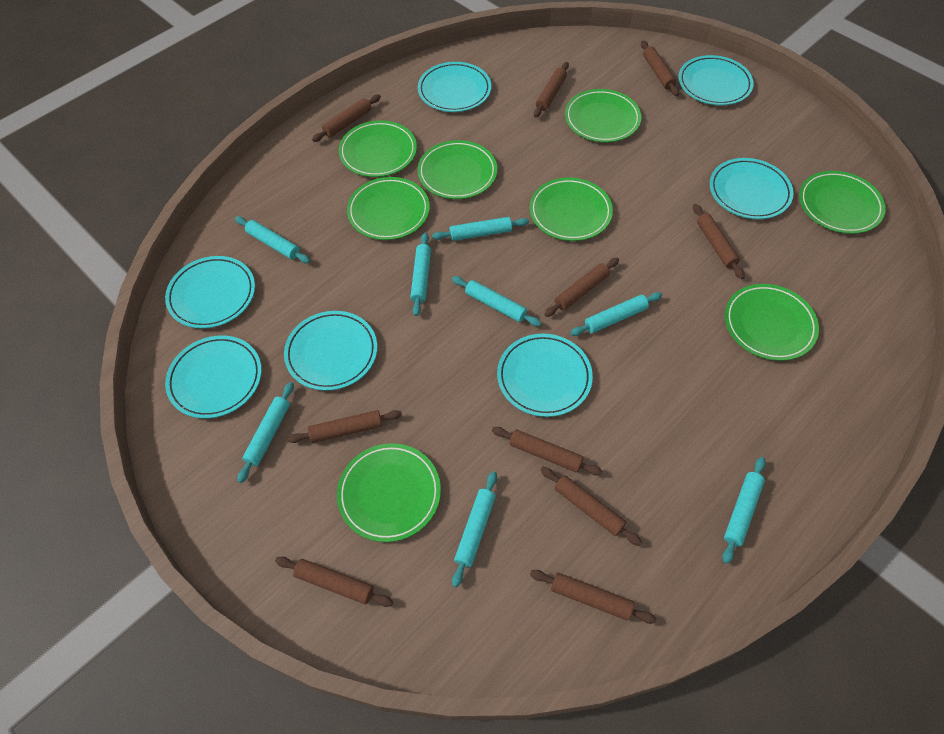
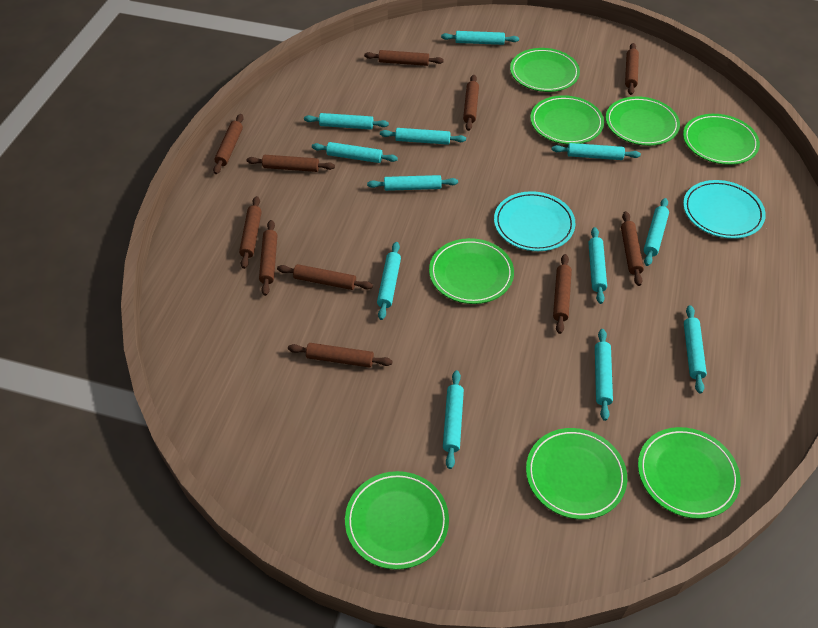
brown rolling pin: [275,556,393,607] [288,410,402,443] [312,94,381,142] [492,427,603,476] [530,570,657,624] [534,62,569,118] [541,467,642,546] [544,258,619,317] [641,41,679,96] [693,204,745,279] = 10 -> [213,114,244,174] [239,196,262,269] [247,155,335,172] [259,220,277,296] [277,264,373,290] [288,343,392,367] [364,50,444,66] [463,75,479,131] [553,254,572,334] [621,211,644,286] [625,43,639,95] = 11
turquoise plate: [165,256,255,329] [165,335,262,419] [284,311,377,391] [418,62,491,112] [497,334,593,417] [678,55,754,105] [710,158,794,219] = 7 -> [494,191,575,251] [683,180,766,239] = 2
turquoise rolling pin: [235,216,310,263] [238,382,294,483] [410,233,431,316] [432,217,529,241] [452,276,542,327] [452,471,497,588] [570,292,662,336] [722,457,766,564] = 8 -> [304,113,389,130] [312,142,398,163] [367,175,458,191] [377,242,401,320] [380,128,466,145] [441,31,519,45] [443,370,464,469] [552,143,641,160] [588,227,607,304] [595,329,613,421] [644,198,669,266] [684,305,707,394] = 12

